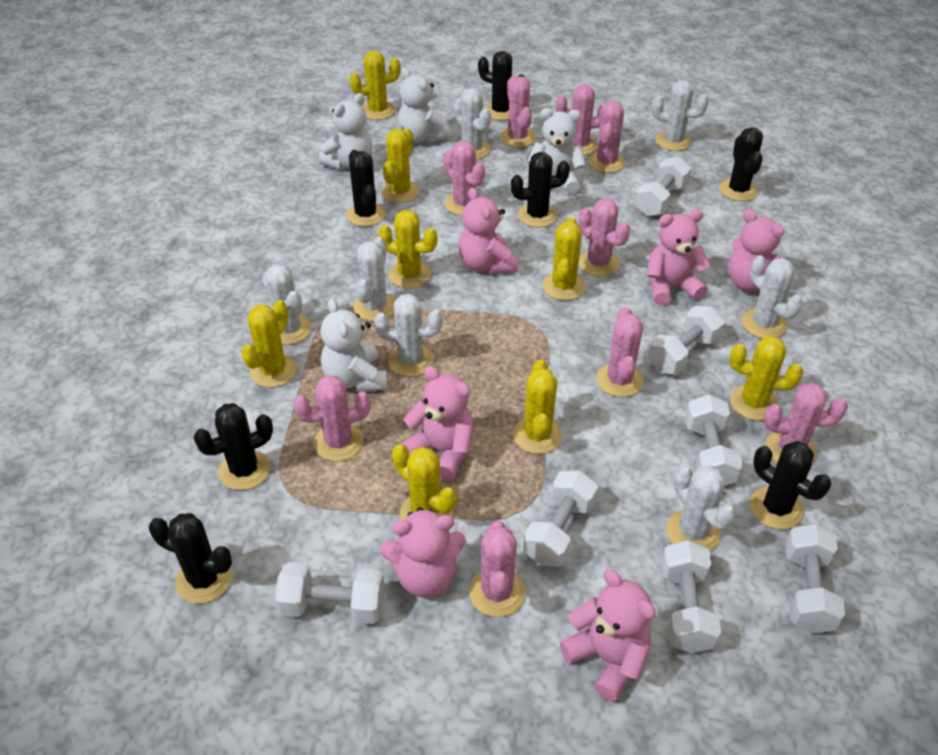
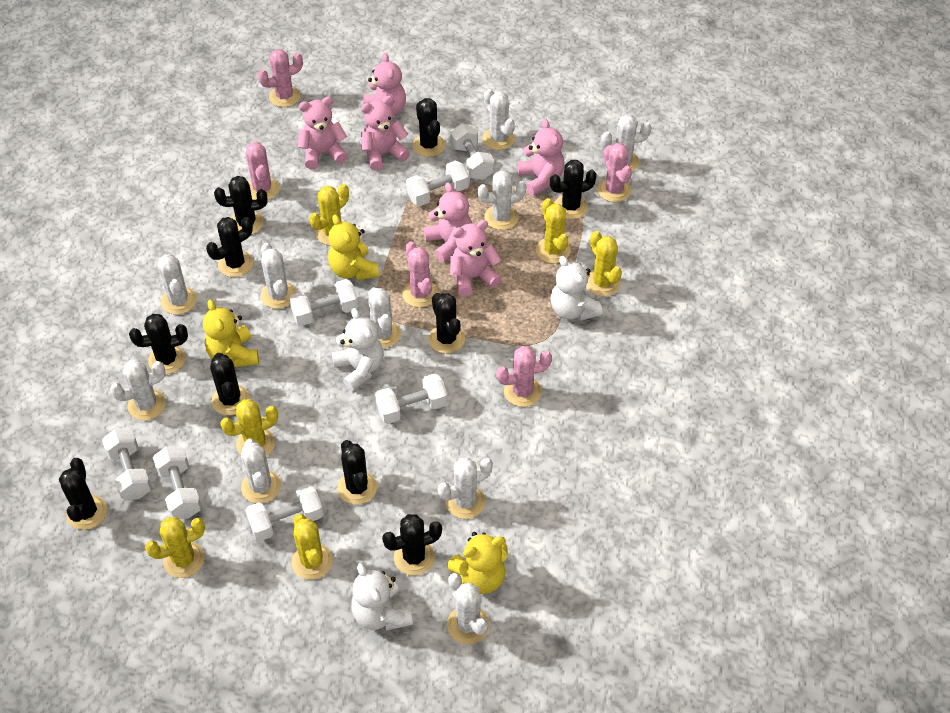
black cactus: [149,513,232,604] [193,403,273,490] [346,150,386,227] [478,51,525,120] [511,152,570,227] [719,127,763,201] [750,441,831,530] = 7 -> [59,458,107,530] [129,314,188,374] [206,217,253,277] [210,353,250,415] [214,176,268,235] [337,440,377,505] [382,514,442,575] [413,98,445,157] [428,293,465,354] [550,160,597,219] = 10
pink cactus: [294,375,371,461] [444,141,485,215] [469,521,525,617] [500,76,536,148] [556,84,606,155] [578,198,630,276] [588,100,625,173] [596,307,643,397] [764,382,848,464] = 9 -> [246,142,279,200] [258,49,303,107] [402,241,438,307] [496,346,552,407] [598,143,632,202] = 5
white cactus: [262,264,312,345] [353,237,396,321] [374,294,443,376] [454,88,491,159] [652,80,709,151] [666,465,736,551] [742,256,803,338] = 7 -> [110,359,166,420] [158,254,197,315] [241,439,281,503] [261,243,297,309] [368,287,401,349] [438,458,493,519] [447,573,490,644] [478,170,526,230] [482,89,515,150] [601,114,651,172] = 10
white teddy bear: [319,93,373,170] [320,299,387,392] [398,68,451,144] [528,108,586,194] = 4 -> [332,308,383,391] [351,563,413,631] [550,256,602,321] = 3
yellow cactus: [241,300,297,388] [350,50,400,120] [378,210,437,288] [381,128,420,203] [392,444,457,520] [513,360,563,454] [543,217,585,300] [730,336,803,421] = 8 -> [145,517,205,578] [220,399,278,457] [291,514,333,580] [309,184,349,246] [536,198,571,263] [586,231,622,296] = 6
yellow teddy bear: none = 0 -> [203,299,259,367] [328,214,379,281] [447,532,507,594] = 3

